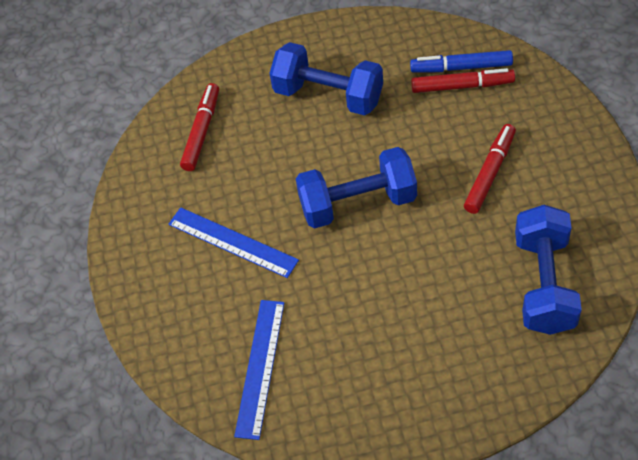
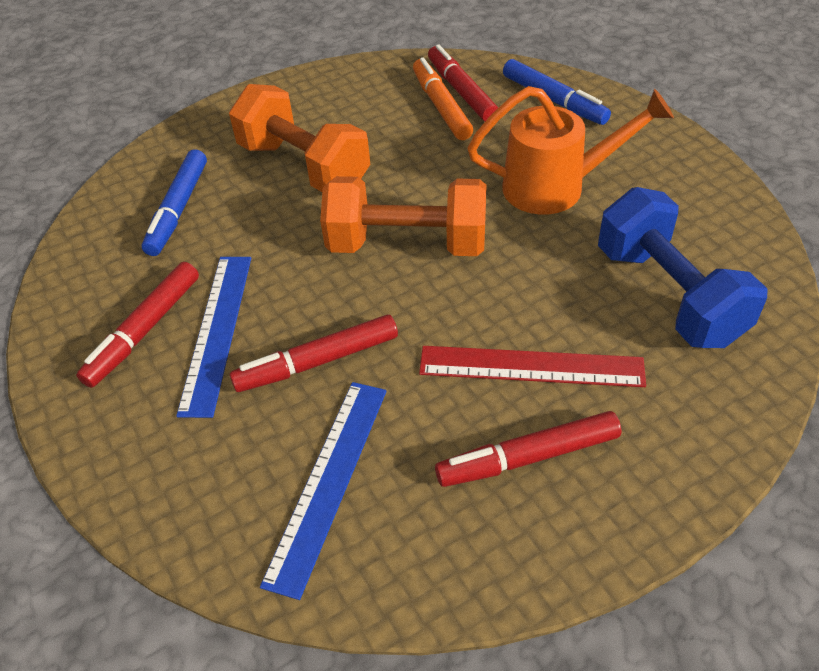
blue dumbbell: [269,42,383,115] [296,147,417,229] [515,205,582,335] = 3 -> [598,187,767,348] = 1
blue marker: [410,50,513,73] = 1 -> [142,149,207,256] [503,59,611,125] = 2
orange dumbbell: none = 0 -> [229,84,370,192] [320,176,487,256] = 2
orange marker: none = 0 -> [413,57,473,140] = 1
orange watering can: none = 0 -> [467,86,674,214] = 1
red marker: [180,83,219,171] [411,68,515,93] [464,124,516,214] = 3 -> [76,262,199,388] [230,314,398,392] [428,44,498,121] [435,411,622,487] = 4
red ruler: none = 0 -> [419,346,646,387] = 1

